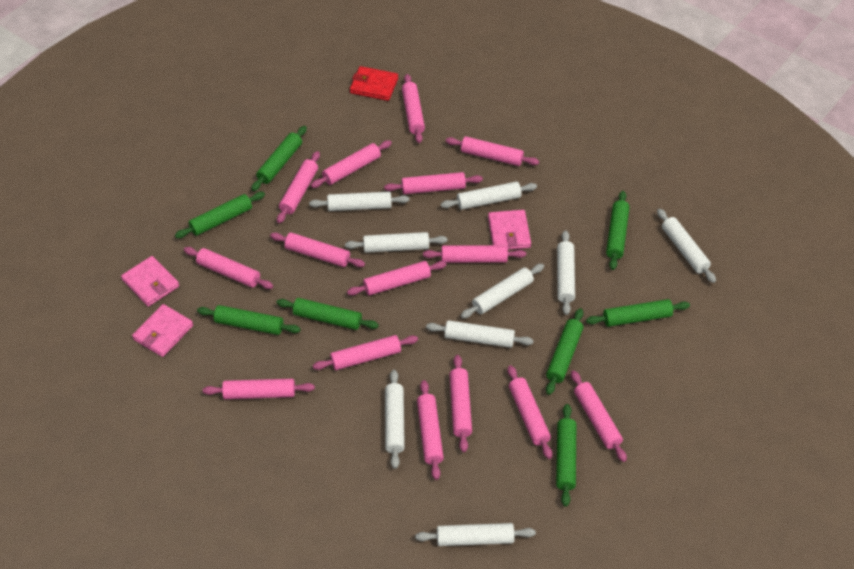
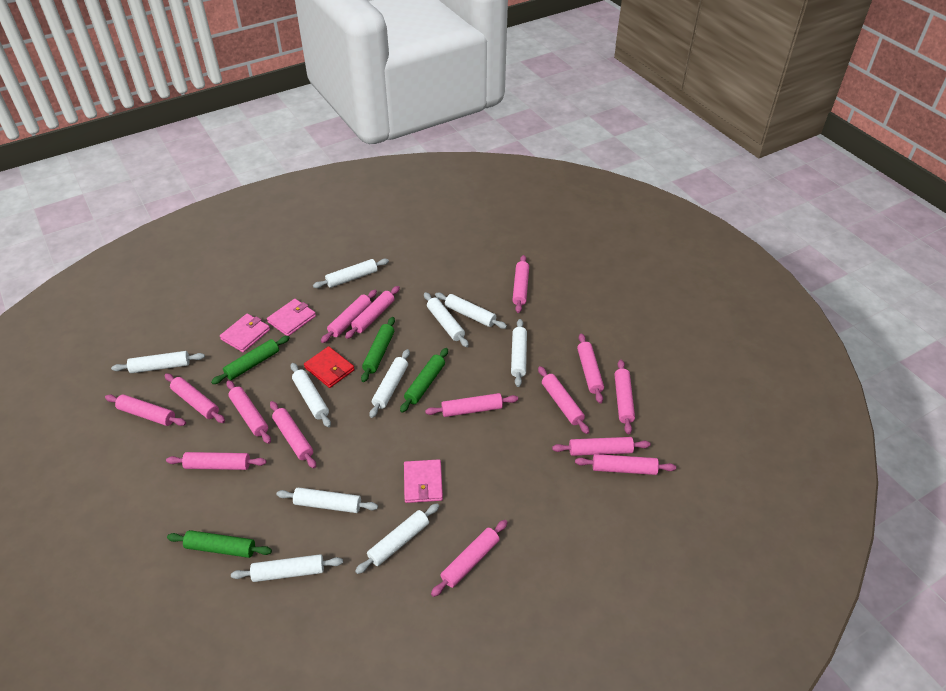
green rolling pin: [175,192,265,238] [197,305,301,335] [251,126,307,191] [276,298,379,330] [546,308,583,395] [556,404,576,507] [586,299,690,327] [606,191,630,270] = 8 -> [167,530,272,558] [211,336,290,384] [361,317,395,382] [400,348,448,412] = 4
white rolling pin: [309,192,409,211] [345,232,447,253] [385,370,405,469] [415,523,536,546] [426,320,533,348] [441,181,537,210] [461,264,544,318] [557,230,575,315] [657,209,716,283] = 9 -> [111,351,205,373] [231,554,343,582] [276,487,378,513] [291,363,331,428] [313,259,389,288] [355,503,439,574] [369,349,410,418] [424,292,469,347] [435,293,507,329] [511,319,527,387] = 10

